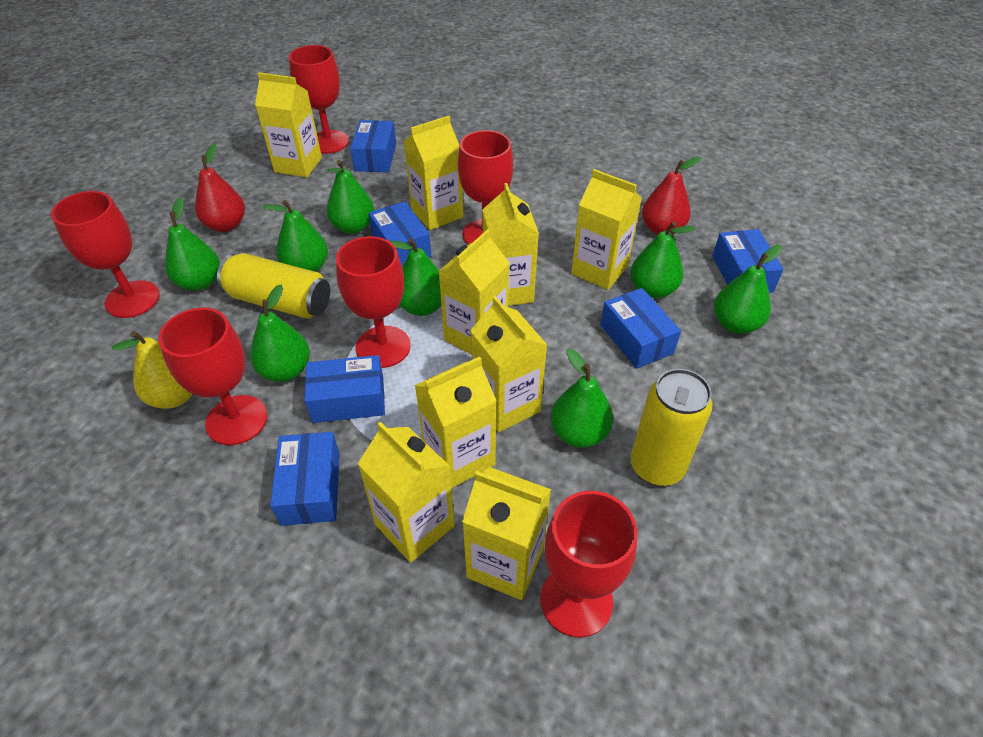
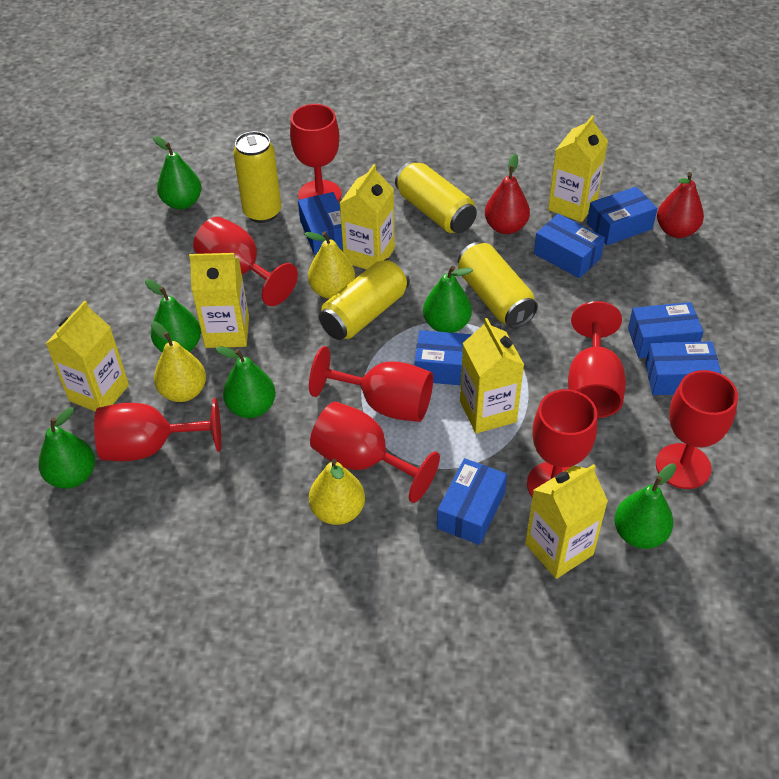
blue box: [270,432,340,526] [304,355,385,423] [350,120,396,172] [368,201,431,267] [600,288,681,369] [712,229,784,293] = 6 -> [298,192,343,255] [415,330,472,385] [437,458,507,545] [534,213,605,278] [587,187,657,245] [628,302,704,358] [645,342,721,395] = 7
green pear: [165,198,220,291] [250,285,310,382] [263,200,328,272] [326,160,374,234] [390,238,441,316] [551,349,613,448] [631,221,696,298] [714,245,782,334] = 8 -> [38,407,95,489] [145,279,201,352] [153,136,202,209] [215,346,276,418] [423,266,473,333] [614,463,676,549] = 6
red goblet: [51,191,160,318] [158,308,267,445] [289,45,349,154] [336,236,411,368] [458,130,513,245] [541,491,637,638] = 6 -> [94,398,221,461] [193,217,298,306] [290,104,341,202] [309,346,433,422] [310,402,440,503] [527,389,597,498] [568,301,626,418] [656,370,738,489] = 8
yellow can: [217,253,330,319] [631,369,713,486] = 2 -> [233,131,281,223] [319,258,410,340] [395,161,477,234] [458,242,538,328] = 4
yellow carton: [255,72,322,177] [358,422,454,563] [404,116,463,230] [415,357,496,488] [438,229,509,354] [462,467,551,600] [470,296,547,432] [482,183,539,306] [571,169,642,290] = 9 -> [46,301,129,411] [189,253,249,348] [339,164,395,269] [460,318,524,434] [525,464,608,579] [548,115,608,222] = 6
yellow pear: [112,331,193,409] = 1 -> [151,322,206,402] [304,231,355,299] [309,459,365,525] = 3

